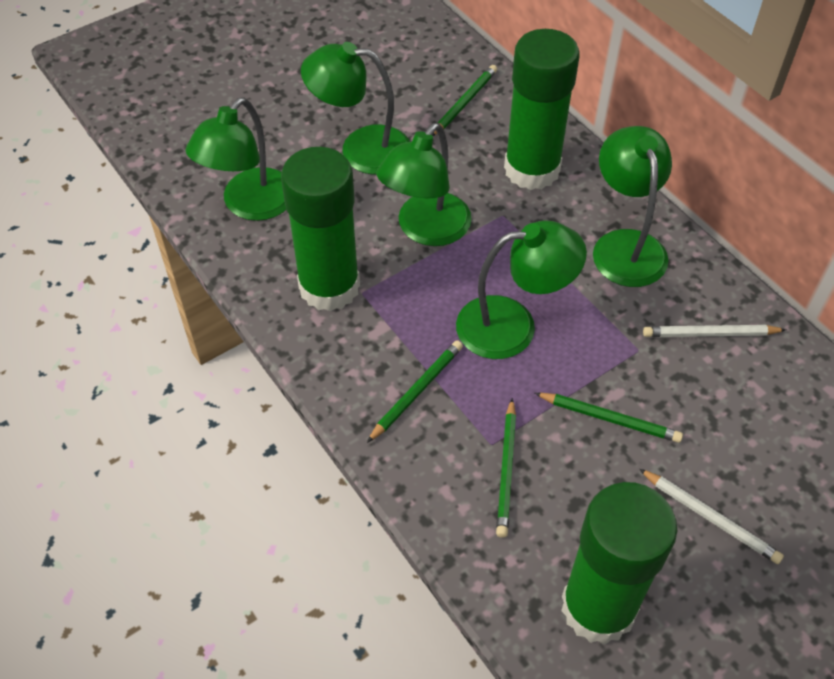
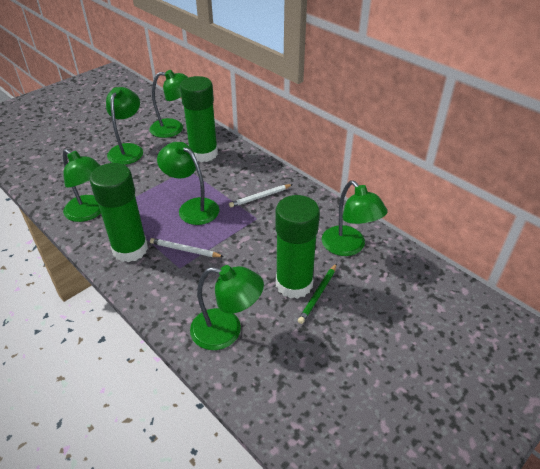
green lamp: [186,97,287,221] [301,42,410,175] [377,123,472,246] [456,220,587,359] [593,126,672,287] = 5 -> [63,149,101,222] [106,87,143,165] [149,70,189,138] [157,142,220,225] [190,265,264,350] [322,181,388,256] = 6
green pencil: [367,340,463,443] [432,65,497,136] [496,398,516,538] [535,393,683,443] = 4 -> [298,264,337,324] = 1

